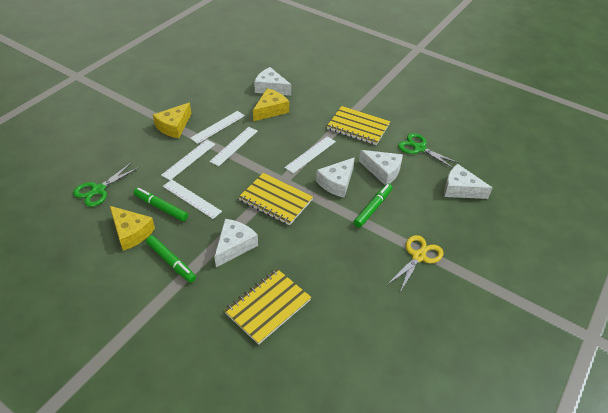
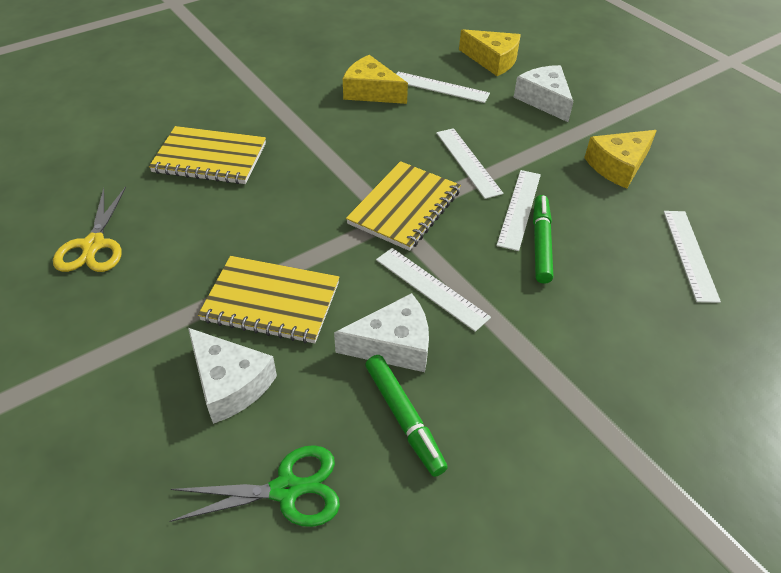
green marker: [134,188,188,221] [146,235,196,283] [354,184,392,228] = 3 -> [365,355,448,477] [533,195,553,284] = 2
green scissors: [73,162,140,207] [398,133,461,168] = 2 -> [170,445,340,527] = 1
white cheese: [214,219,258,267] [254,67,291,96] [316,157,355,198] [359,150,403,185] [444,164,492,199] = 5 -> [188,328,277,424] [334,293,429,372] [514,65,573,122] = 3

